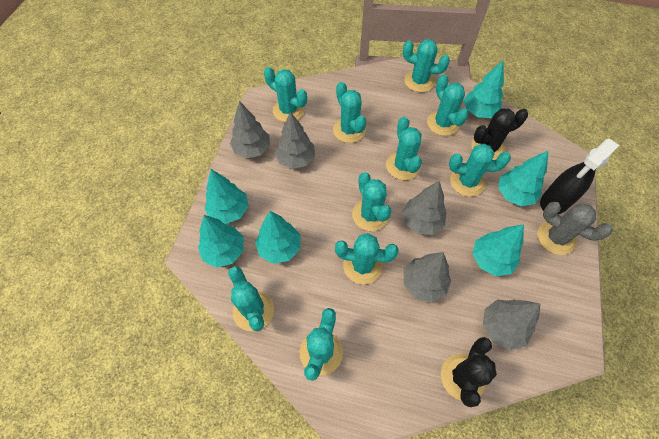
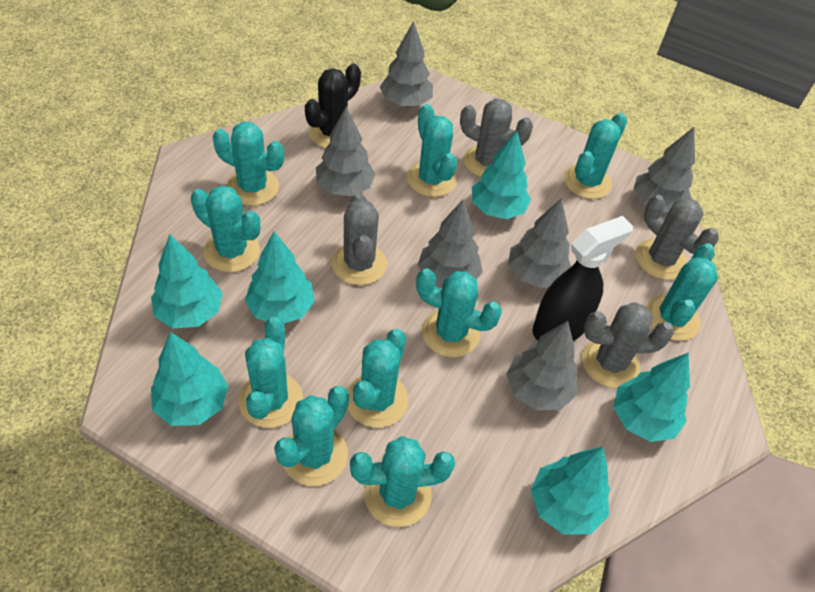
black cactus: [441,337,497,407] [471,108,528,160] = 2 -> [305,63,361,148] = 1
grey cactus: [538,202,613,255] = 1 -> [332,193,387,285] [460,99,533,177] [582,302,674,388] [635,195,719,280] = 4
grey tree: [230,101,270,158] [275,112,315,169] [402,181,447,235] [404,252,451,303] [483,299,540,350] = 5 -> [316,107,376,196] [380,21,433,107] [417,200,483,288] [506,321,577,410] [508,198,571,288] [633,127,695,213] = 6

